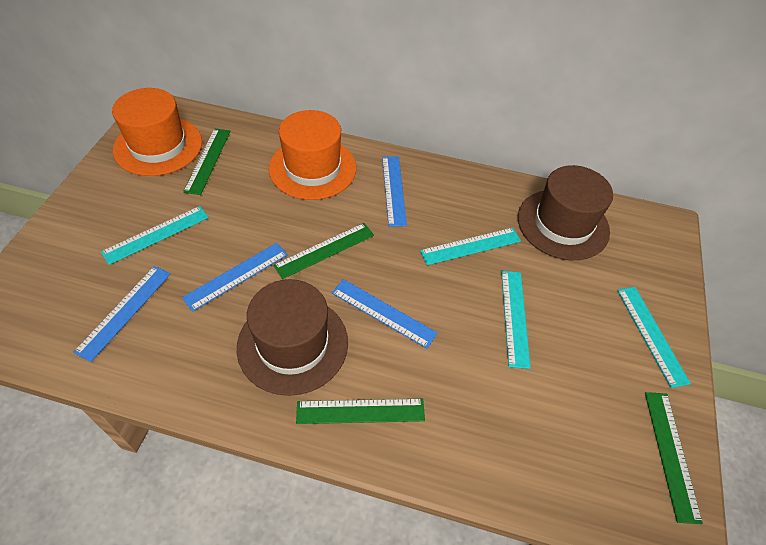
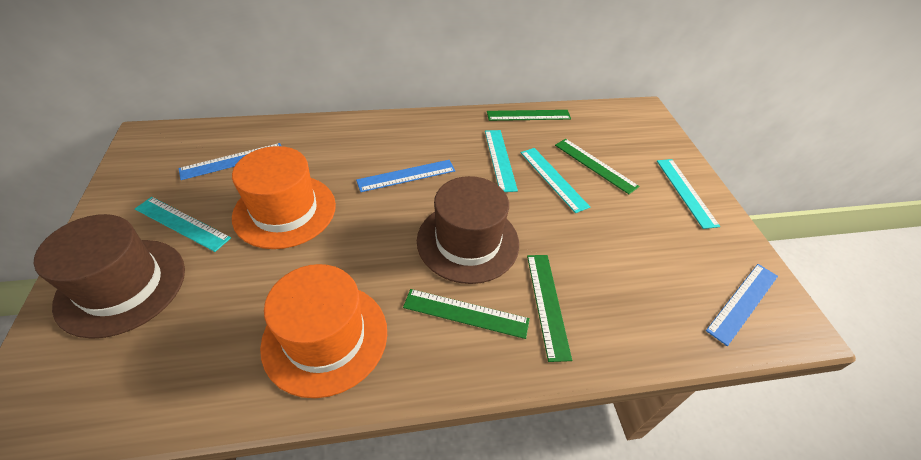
blue ruler: [73,266,171,362] [182,243,288,312] [332,279,438,349] [382,156,407,227] = 4 -> [178,143,281,180] [356,160,455,192] [706,264,778,346] = 3

